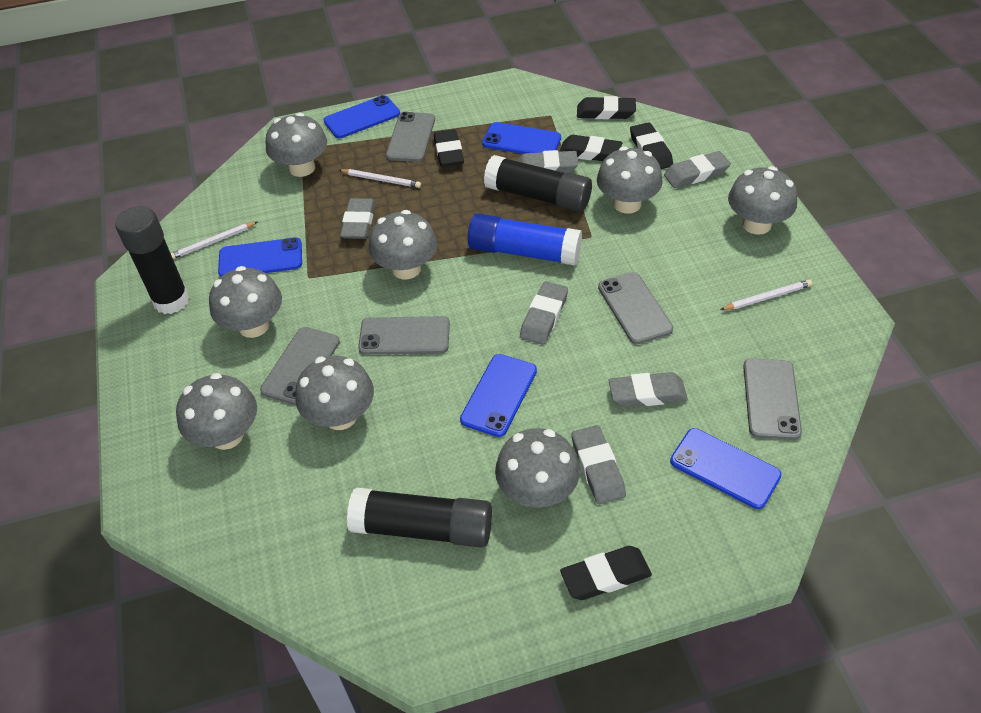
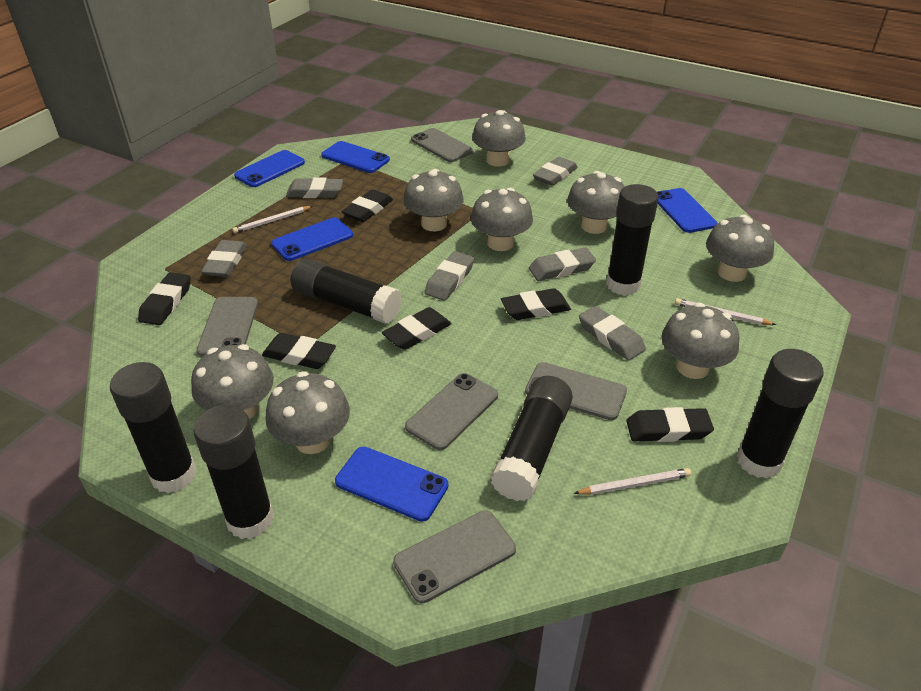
black eraser: [434,129,464,167] [559,135,622,161] [560,546,652,600] [577,96,636,119] [630,122,673,169] = 5 -> [138,272,191,325] [262,333,336,369] [342,189,393,222] [382,307,452,350] [501,288,571,320] [626,407,714,442] = 6
black glue stick: [115,206,190,314] [347,487,492,548] [484,155,592,212] = 3 -> [110,362,197,493] [193,405,274,539] [291,258,402,324] [491,376,573,501] [606,184,659,296] [737,349,824,479] = 6
blue glue stick: [468,213,582,265] = 1 -> none = 0

